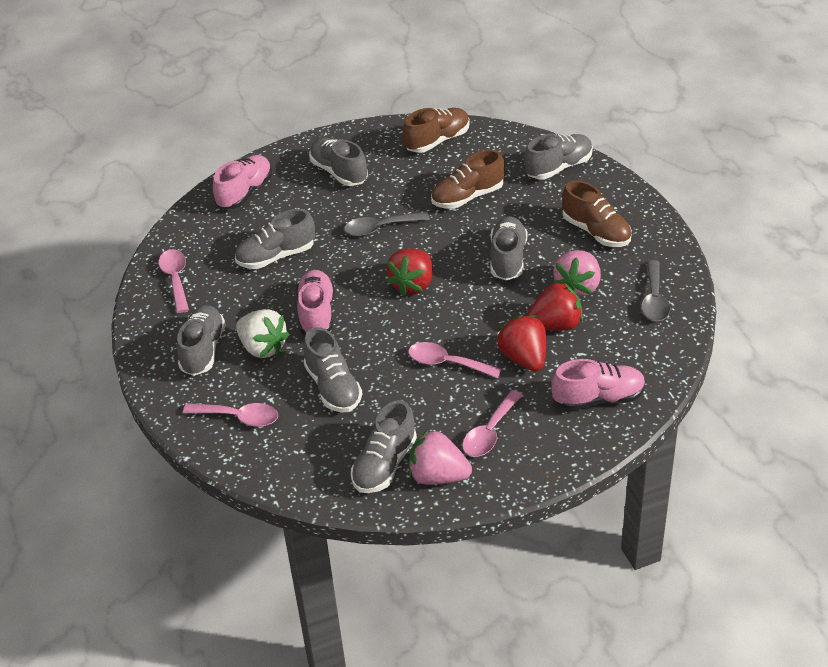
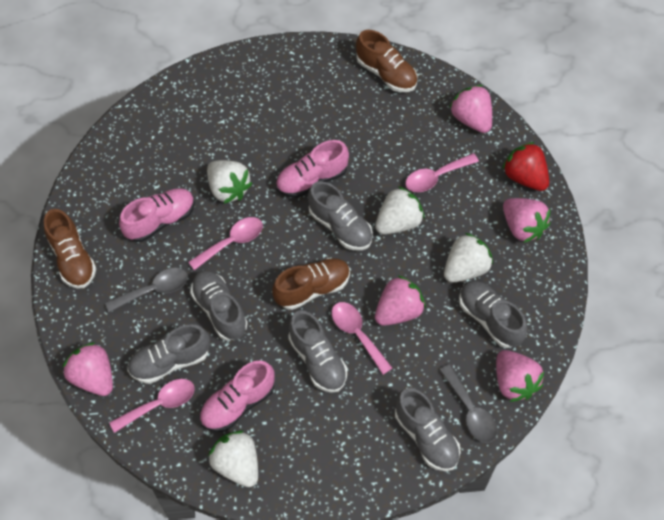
grey shoe: [177,305,226,376] [235,209,315,269] [304,327,362,413] [309,137,368,186] [351,400,417,493] [490,216,528,280] [524,134,593,180] = 7 -> [127,324,210,384] [190,271,248,340] [288,310,347,393] [308,181,373,250] [395,388,460,471] [459,280,527,348] = 6
pink strawberry: [409,429,472,485] [553,250,601,297] = 2 -> [62,342,113,396] [375,275,426,326] [449,85,492,133] [496,350,544,402] [503,198,550,243] = 5
red strawberry: [386,248,433,296] [496,315,546,372] [526,281,583,331] = 3 -> [502,142,549,191] = 1
white strawberry: [236,309,290,358] = 1 -> [207,160,252,204] [208,431,258,487] [375,186,425,234] [444,233,493,282] = 4

